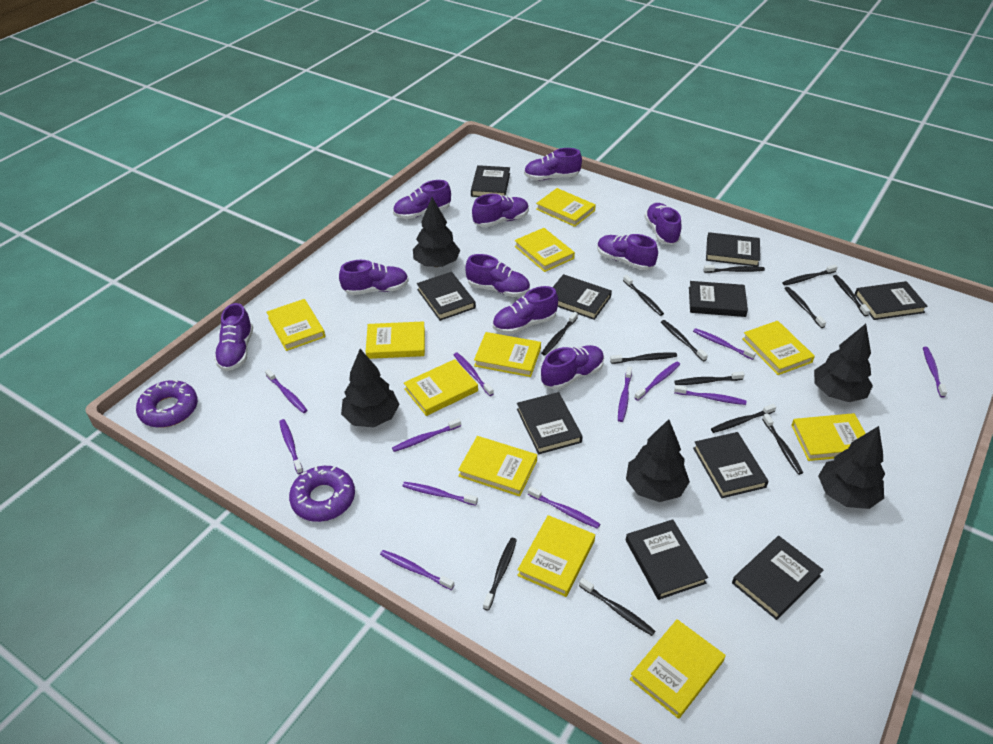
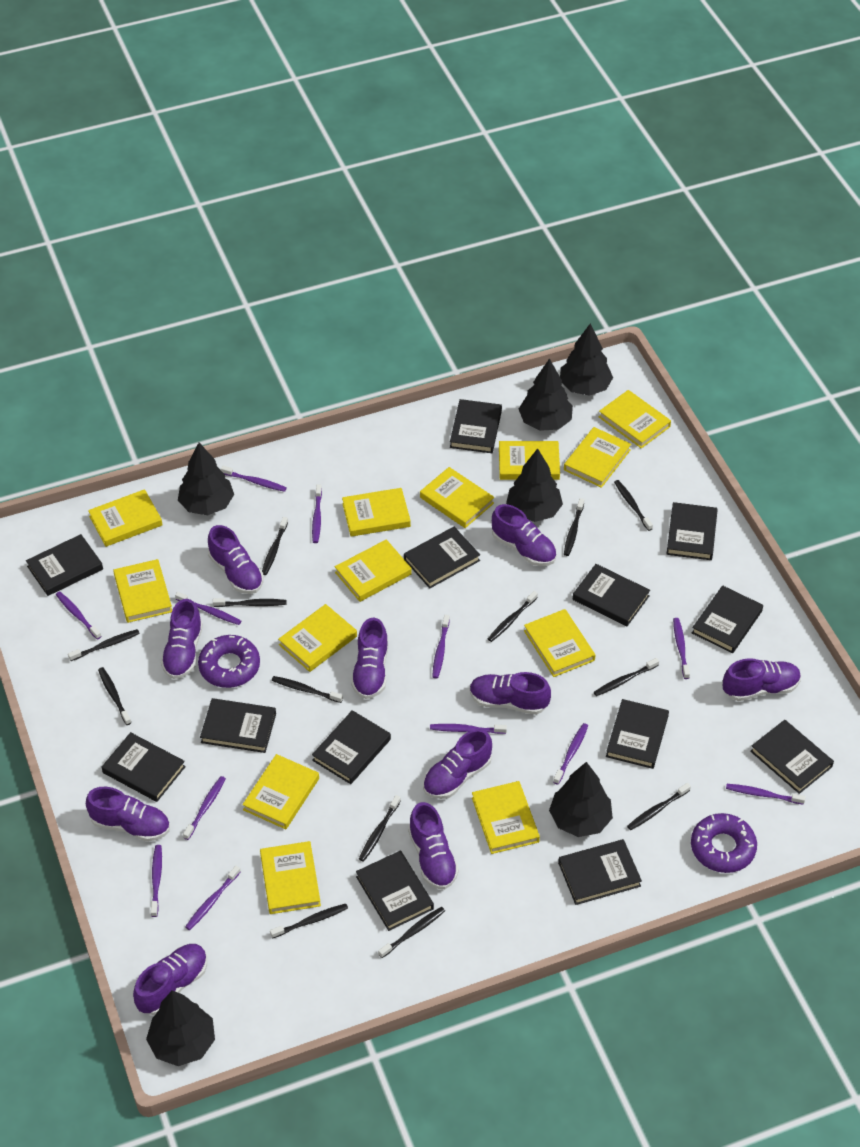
black book: [417,272,476,321] [471,165,510,197] [517,392,583,454] [553,274,612,320] [626,519,708,600] [689,281,748,317] [693,432,769,498] [706,232,760,267] [732,536,823,620] [854,281,928,320] = 10 -> [26,534,103,596] [102,732,186,802] [200,698,276,753] [312,710,391,784] [356,850,434,931] [404,527,480,588] [450,399,502,453] [558,839,642,905] [573,564,650,626] [606,699,669,769] [667,502,718,560] [692,585,763,653] [750,720,834,794] = 13
black tree: [341,349,399,427] [413,197,461,267] [626,419,690,502] [814,324,873,402] [818,426,885,509] = 5 -> [146,990,215,1066] [178,442,234,515] [506,448,563,522] [519,358,573,431] [549,762,613,837] [560,323,613,396] = 6
yellow book: [266,299,325,351] [366,321,425,359] [404,359,478,416] [458,436,537,496] [474,332,541,377] [515,228,575,272] [517,515,595,597] [536,188,596,227] [630,619,726,719] [742,321,815,375] [791,413,866,461] = 11 -> [88,489,162,547] [113,559,172,623] [242,754,319,829] [260,841,321,914] [278,604,357,672] [335,539,412,602] [342,488,411,537] [420,467,494,528] [472,781,540,854] [499,441,560,480] [524,609,596,677] [564,427,631,488] [599,390,671,449] = 13

